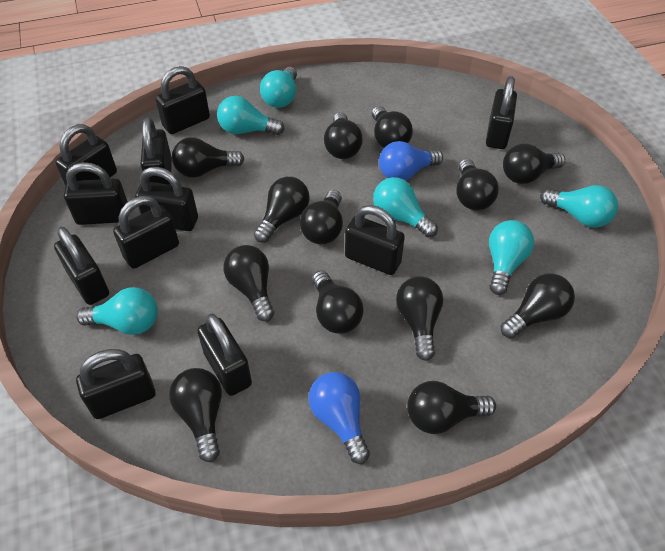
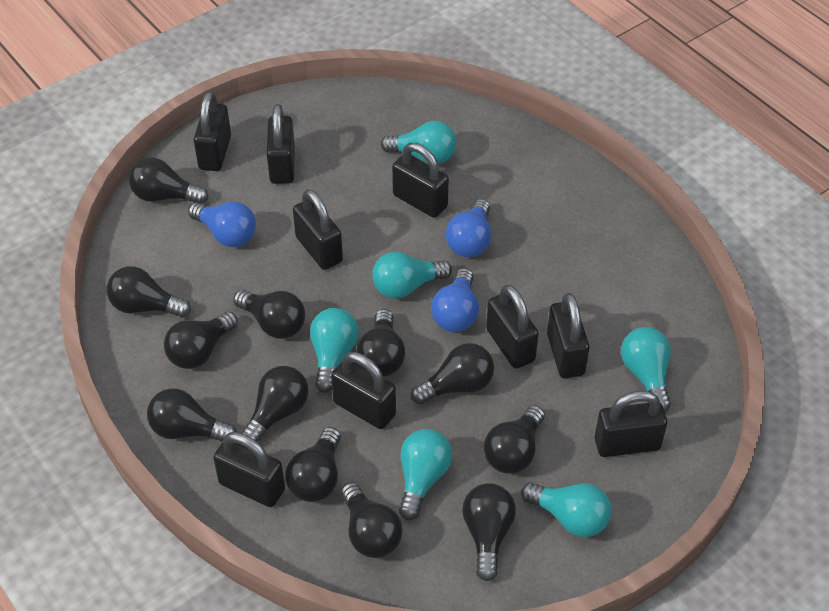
black light bulb: [169,368,222,462] [172,137,244,178] [223,245,274,321] [254,177,310,243] [300,190,343,244] [312,270,364,334] [324,112,363,159] [372,106,413,148] [396,276,443,361] [407,381,496,434] [457,159,499,210] [501,273,575,338] [503,143,565,184] = 13 -> [107,266,191,318] [129,157,208,204] [147,388,237,442] [164,312,238,369] [233,290,305,339] [241,366,308,442] [285,427,341,502] [341,482,402,558] [356,309,405,377] [411,343,494,405] [462,483,516,581] [484,405,545,474] = 12
black padlock: [54,227,109,305] [56,124,117,186] [64,162,128,225] [76,349,156,419] [113,196,179,269] [135,167,198,231] [141,117,172,185] [155,66,210,134] [197,313,252,396] [345,205,405,275] [486,76,517,149] = 11 -> [194,92,231,171] [213,432,285,507] [266,104,295,184] [293,189,343,270] [331,352,396,429] [392,143,449,218] [486,285,539,369] [547,293,589,378] [595,391,667,457] = 9
blue light bulb: [309,372,370,464] [379,141,443,180] = 2 -> [188,202,256,247] [431,268,479,332] [446,199,491,257] = 3

